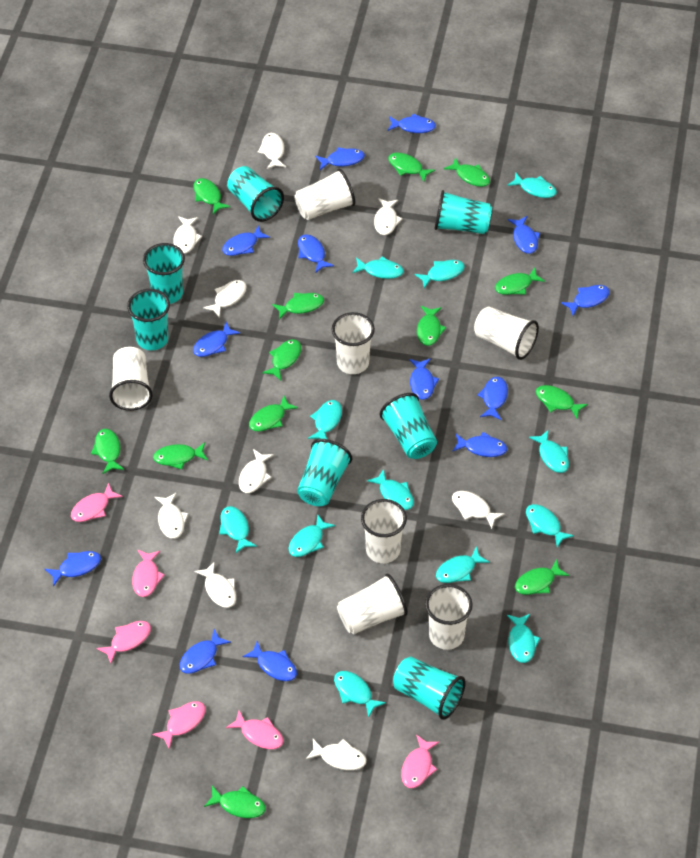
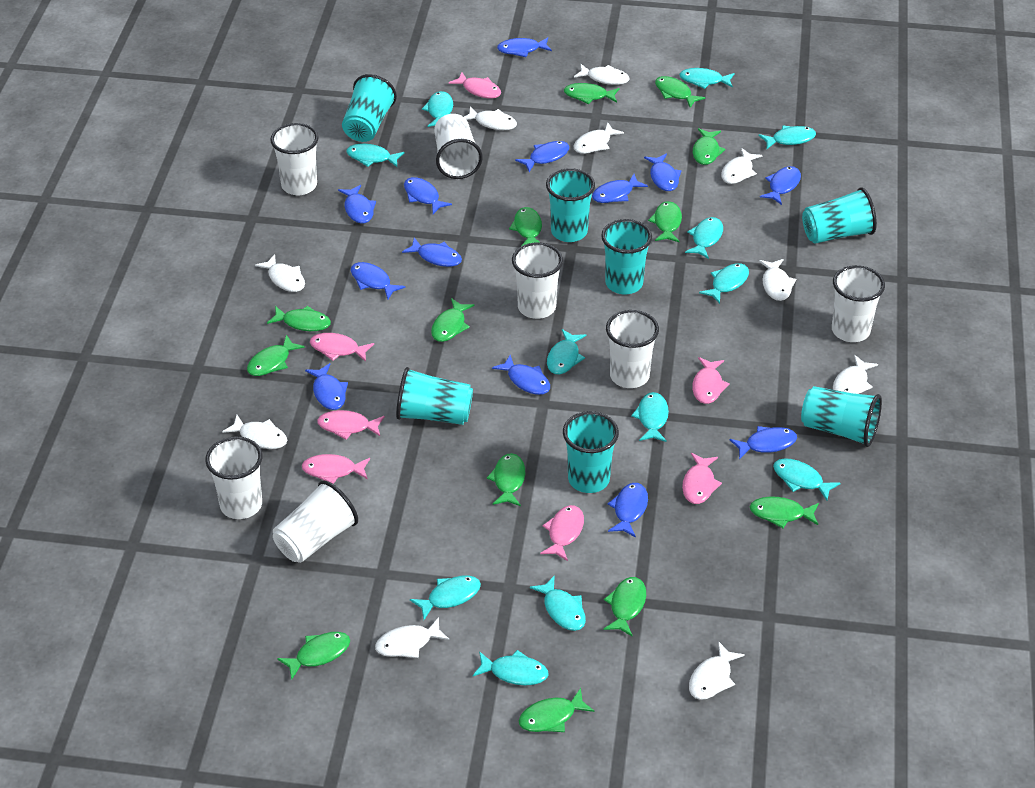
pink fish: [71,483,123,522] [97,621,151,663] [132,550,165,597] [152,701,205,748] [226,710,283,749] [401,735,439,788] = 6 -> [302,454,370,484] [310,333,374,362] [317,410,385,440] [449,72,501,99] [540,505,584,561] [682,453,722,504] [692,357,730,404] = 7
white fish: [154,493,188,539] [173,216,202,254] [194,561,236,608] [203,280,247,317] [239,449,274,493] [258,133,286,169] [306,739,366,770] [374,198,403,235] [452,491,505,529] = 9 -> [222,415,287,449] [255,254,305,292] [375,617,450,658] [464,106,517,130] [574,64,630,85] [574,122,624,154] [689,641,745,700] [721,148,762,184] [759,259,796,301] [833,355,878,394] = 10

